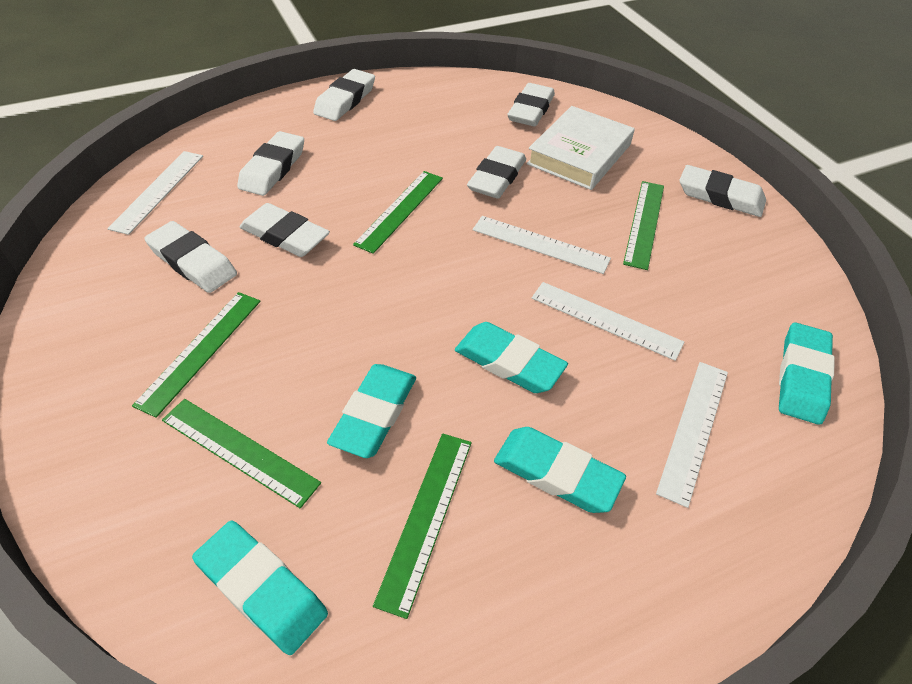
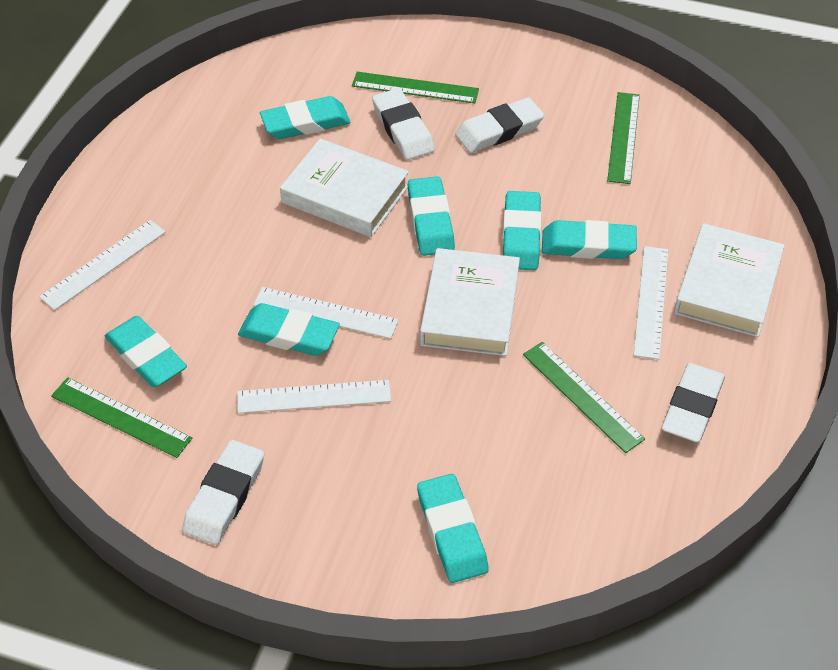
green ruler: [132,292,260,418] [162,399,321,508] [353,171,443,254] [373,433,472,619] [623,181,664,270] = 5 -> [51,377,192,458] [352,72,479,104] [523,342,645,453] [607,92,640,184] = 4
turquoise eraser: [192,520,328,655] [327,364,416,458] [455,322,568,393] [494,427,626,513] [779,322,835,425] = 5 -> [105,316,187,387] [238,303,340,356] [260,96,350,139] [408,176,455,256] [417,474,489,583] [502,191,542,270] [542,220,637,259] = 7
white book: [527,106,635,190] = 1 -> [280,138,409,237] [420,248,520,356] [674,223,785,337] = 3
white eraser: [144,221,237,293] [237,131,304,196] [239,203,330,257] [313,69,375,121] [467,146,526,199] [507,83,555,127] [679,165,766,217] = 7 -> [182,440,264,545] [372,88,435,160] [455,97,544,153] [662,363,725,442] = 4

